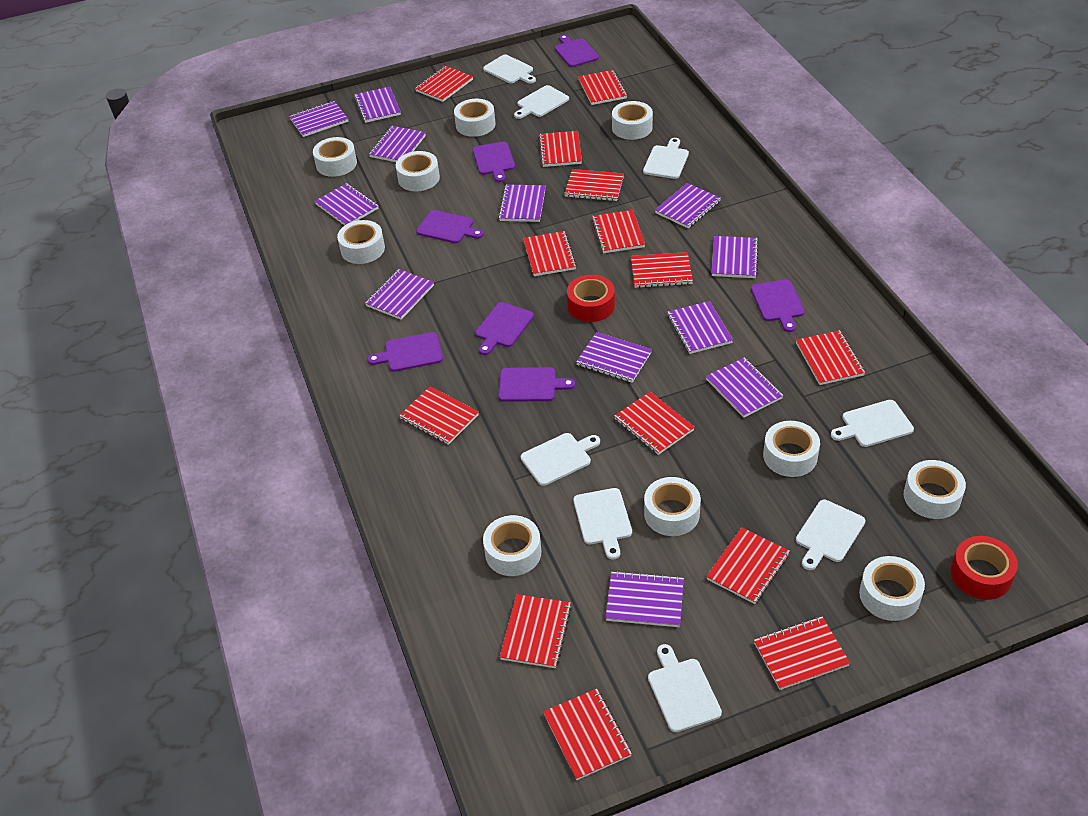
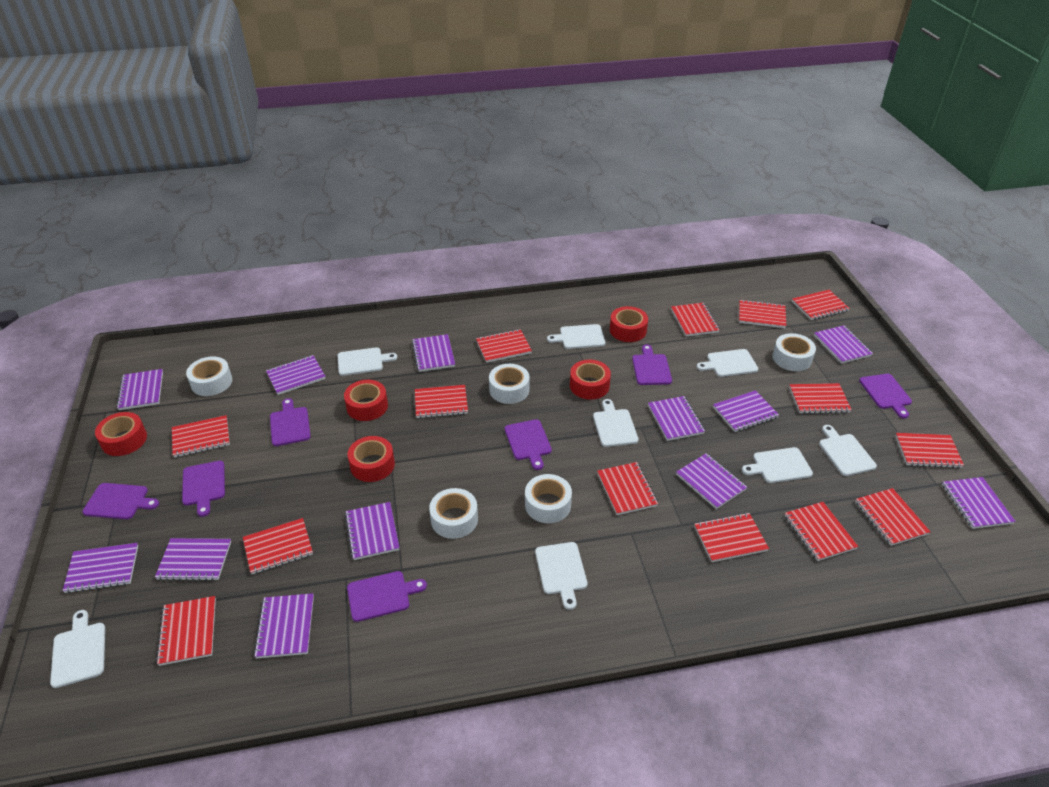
red tape: [567,275,615,322] [951,536,1018,600] = 2 -> [95,412,147,456] [344,380,388,421] [347,436,395,482] [570,360,611,400] [610,306,648,342] = 5
white tape: [313,137,357,177] [337,220,385,264] [396,151,440,191] [454,99,496,137] [483,515,541,576] [612,101,653,140] [644,477,701,536] [763,421,820,477] [859,556,925,621] [904,460,966,519] = 10 -> [186,356,232,396] [429,488,478,539] [489,364,530,404] [525,474,572,523] [772,333,816,371] = 5

